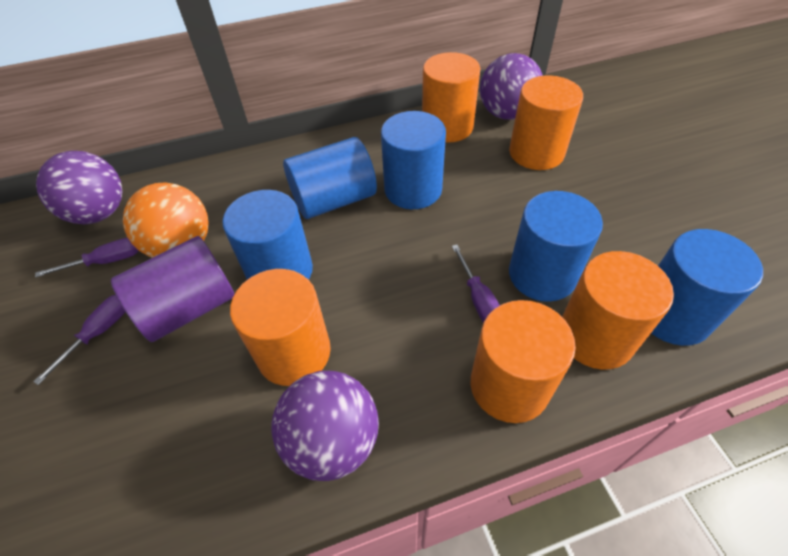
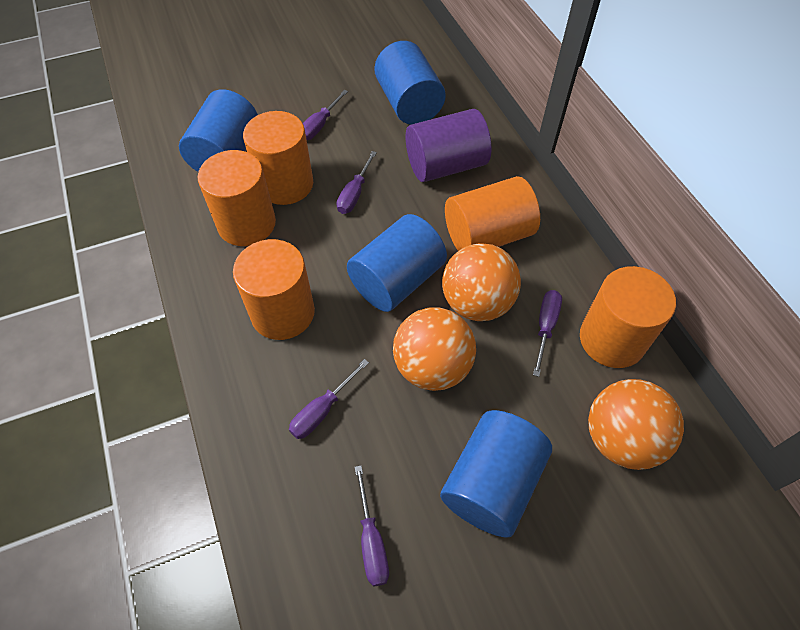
blue cylinder: [223,190,313,280] [283,137,377,219] [381,111,446,209] [509,191,603,302] [651,229,763,346] = 5 -> [179,89,258,172] [347,214,447,312] [375,41,446,125] [440,410,552,538] = 4
orange ball: [123,183,209,258] = 1 -> [393,308,476,391] [442,243,521,321] [588,379,684,470] = 3
purple ball: [36,151,122,224] [271,371,379,481] [480,53,543,119] = 3 -> none = 0
purple screwdriver: [33,295,125,385] [35,238,139,277] [452,244,500,322] = 3 -> [289,359,369,439] [303,90,348,140] [337,151,377,214] [355,465,389,587] [533,290,562,377] = 5

